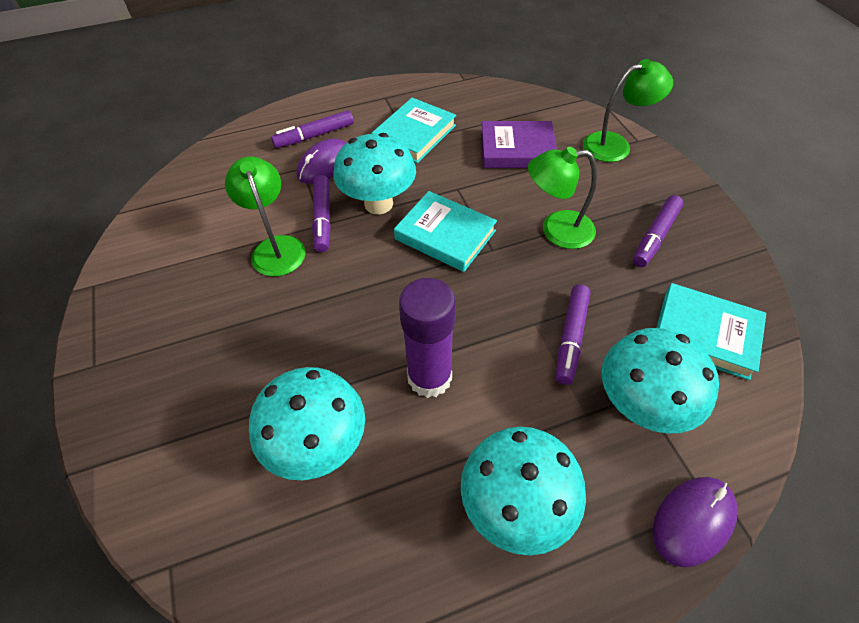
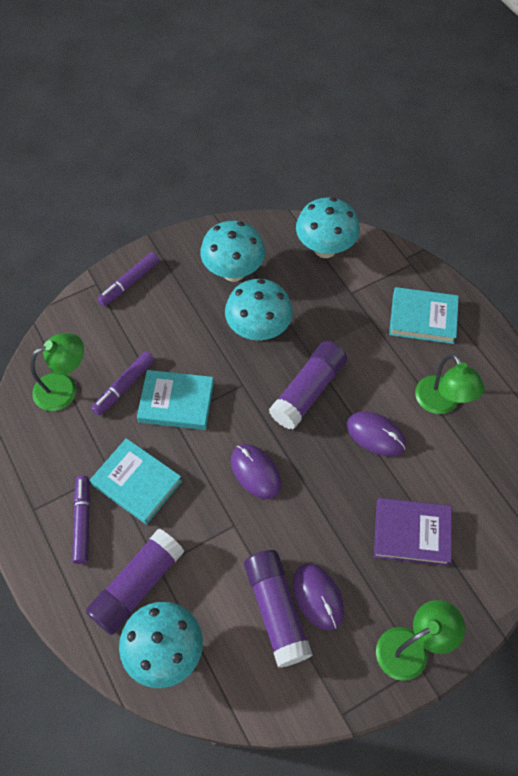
purple glue stick: [399,278,456,398] = 1 -> [86,529,184,635] [244,550,313,668] [269,341,347,429] = 3
purple marker: [271,110,354,148] [312,175,331,252] [555,284,590,385] [633,195,683,267] = 4 -> [72,476,90,564] [91,352,155,416] [97,252,159,306] = 3
purple mouse: [296,139,346,184] [653,477,738,567] = 2 -> [231,444,281,499] [293,564,344,630] [347,411,406,457] = 3

